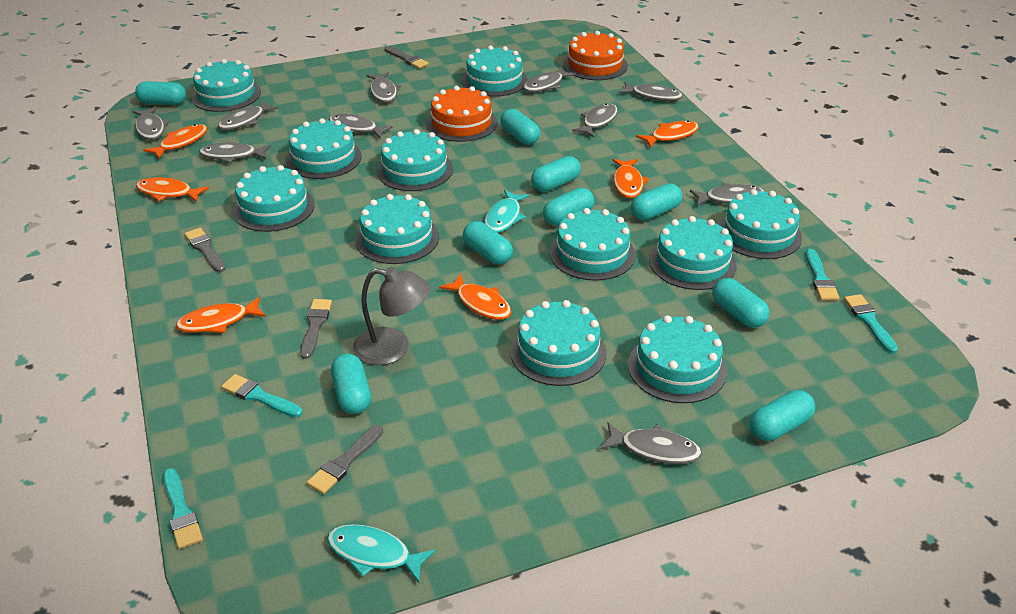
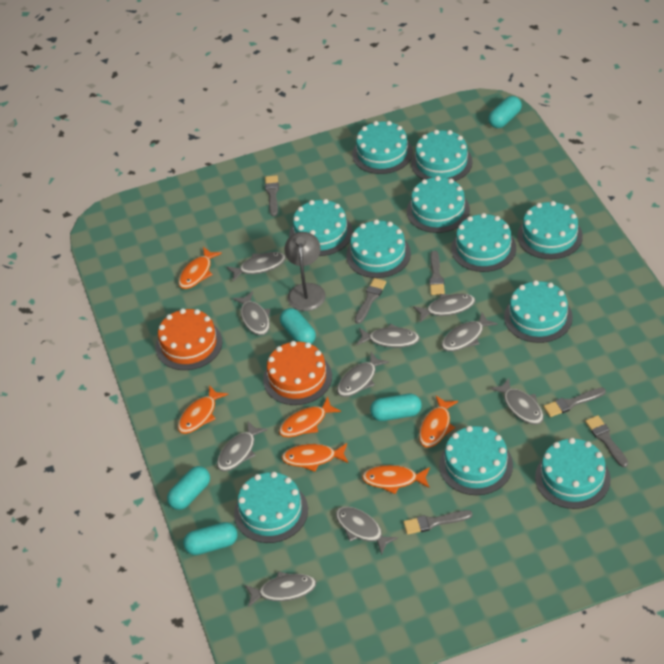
grey brush: [184,228,225,272] [300,299,332,359] [307,425,383,494] [385,46,429,69] = 4 -> [265,175,279,216] [355,278,386,324] [403,510,473,535] [429,251,445,295] [543,388,606,417] [585,415,628,468] = 6
turquoise brush: [163,468,203,549] [221,374,303,418] [806,249,839,300] [844,294,898,354] = 4 -> none = 0
turquoise capsule: [135,81,186,105] [331,354,371,414] [463,221,513,264] [500,109,540,145] [531,156,581,192] [543,188,594,226] [631,183,682,220] [712,278,769,328] [750,390,815,441] = 9 -> [167,466,210,510] [183,522,237,555] [280,308,316,344] [370,394,422,421] [488,96,522,128] = 5
turquoise fish: [327,524,436,583] [484,190,530,233] = 2 -> none = 0

